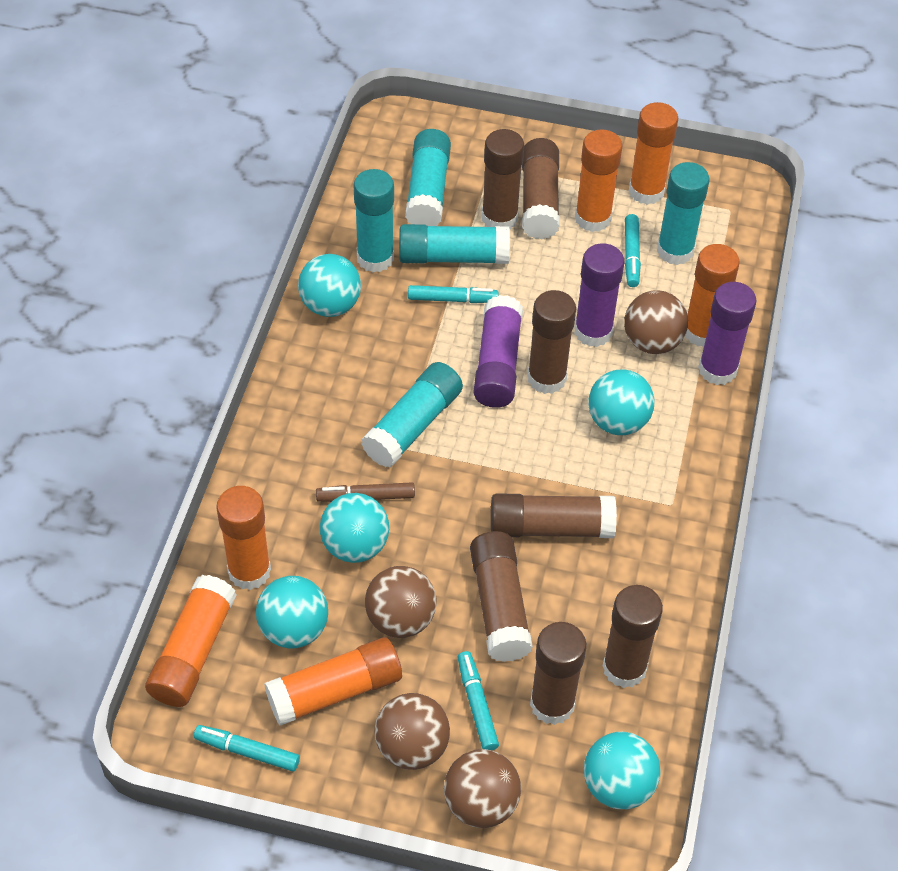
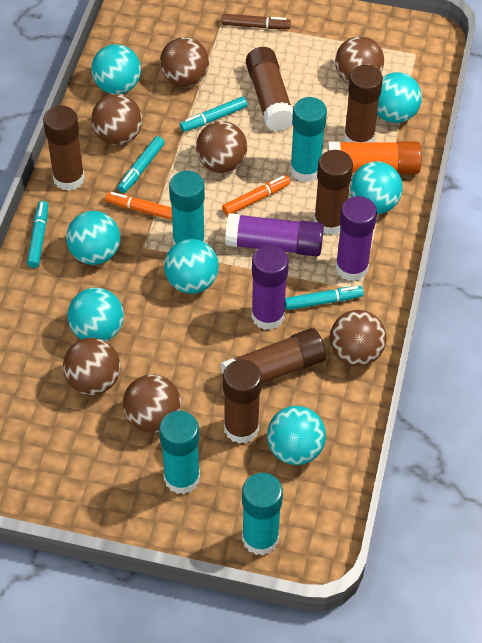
brown ball: [365,566,437,638] [375,693,450,770] [444,749,521,828] [624,290,688,354] = 4 -> [63,338,120,395] [91,94,142,145] [123,374,181,433] [160,37,209,87] [196,121,247,173] [330,310,386,366] [335,36,384,84] = 7
brown glue stick: [470,531,533,662] [482,129,524,230] [491,493,617,538] [522,138,560,239] [527,290,576,394] [530,622,586,725] [602,585,663,688] = 7 -> [43,105,85,191] [221,328,326,384] [223,360,262,444] [246,47,293,131] [314,150,353,235] [344,65,383,142] = 6
orange glue stick: [145,575,237,707] [216,486,271,590] [264,637,402,726] [575,129,622,232] [629,102,678,205] [686,244,740,347] = 6 -> [327,141,422,174] = 1
orange marker: none = 0 -> [105,192,172,220] [222,175,290,216] = 2
turquoise ball: [256,576,328,649] [298,254,361,317] [320,493,389,563] [584,732,661,809] [588,369,655,435] = 5 -> [66,211,120,265] [68,287,124,341] [91,44,141,94] [164,239,219,294] [267,406,326,465] [350,162,403,214] [377,72,422,123] = 7
turquoise glue stick: [354,169,394,272] [361,362,463,468] [399,224,510,264] [405,129,451,226] [657,162,709,265] = 5 -> [159,411,200,494] [169,171,205,246] [242,473,283,555] [290,97,327,182] = 4

